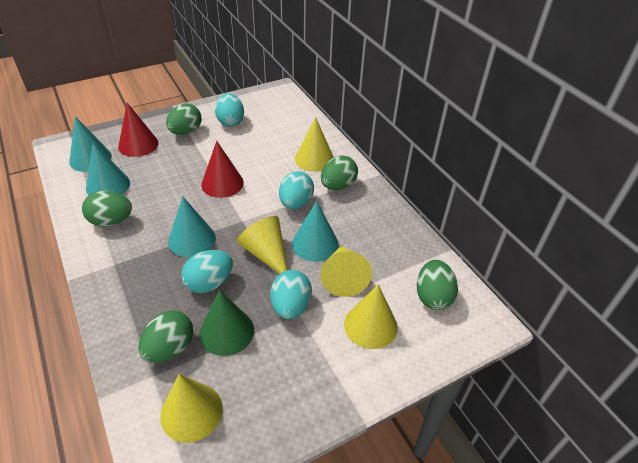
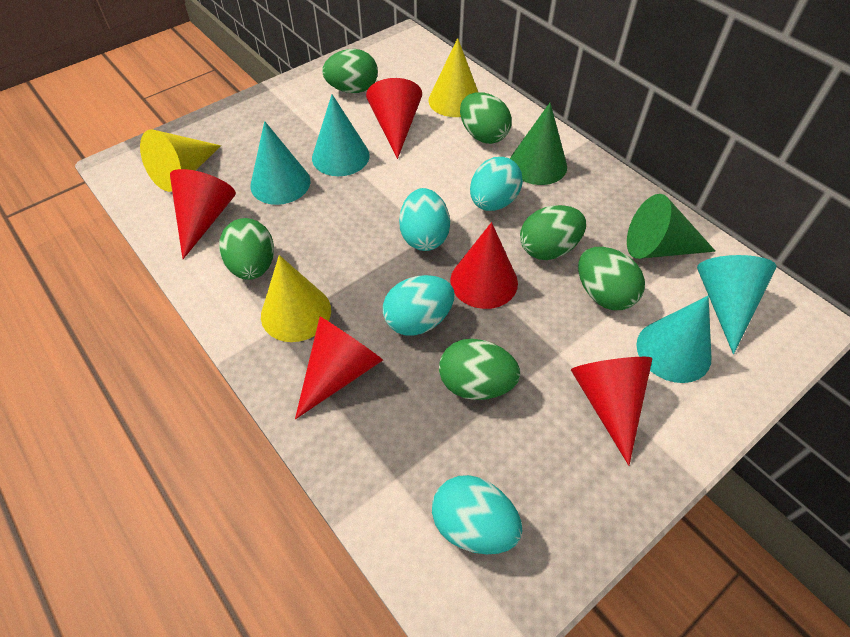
green cone: [199,290,254,356] = 1 -> [510,103,567,185] [627,194,716,259] = 2
green egg: [82,191,132,227] [139,310,193,363] [166,103,202,135] [321,156,358,190] [417,260,458,310] = 5 -> [219,218,274,280] [322,49,378,93] [439,339,520,400] [460,92,512,144] [520,205,586,260] [578,247,645,310] = 6
red cone: [118,103,158,157] [201,141,244,198] = 2 -> [170,169,236,259] [295,317,383,419] [366,78,422,159] [450,222,518,309] [571,357,652,466] = 5
yellow cone: [160,374,223,443] [237,216,288,274] [295,117,334,172] [320,246,372,297] [344,284,398,349] = 5 -> [140,129,221,192] [261,255,331,342] [428,38,478,117] = 3

